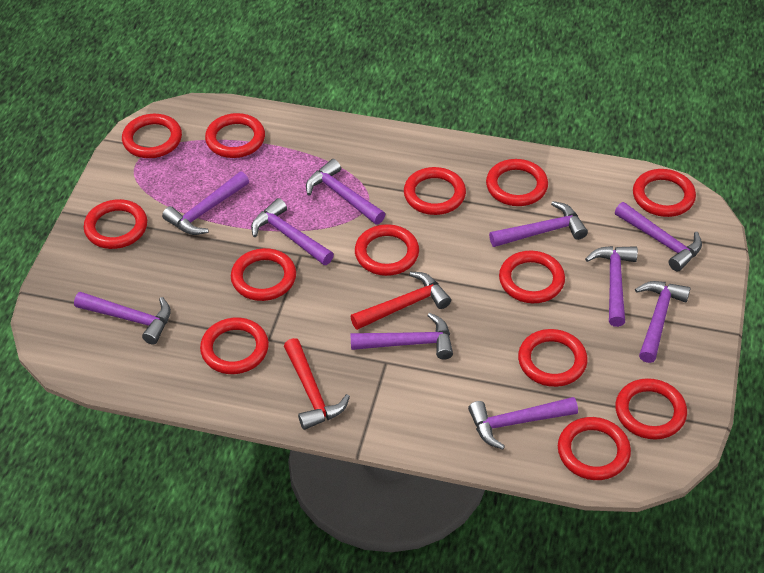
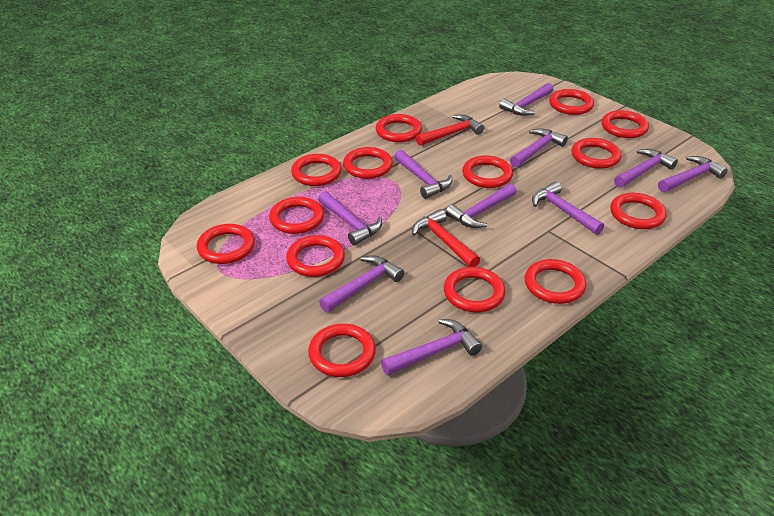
red ring: [84,199,147,249] [122,114,182,158] [200,318,269,374] [205,113,265,158] [231,248,296,301] [355,224,419,276] [404,167,466,215] [486,159,548,206] [499,251,565,303] [518,329,588,387] [558,417,631,480] [615,378,687,440] [633,169,696,217] = 13 -> [197,224,255,264] [269,197,324,234] [286,235,345,277] [291,154,342,186] [308,324,376,377] [343,147,393,179] [375,114,422,142] [444,267,505,312] [462,155,513,188] [525,259,586,304] [549,89,594,115] [571,138,621,169] [601,110,649,138] [610,193,666,229] = 14

